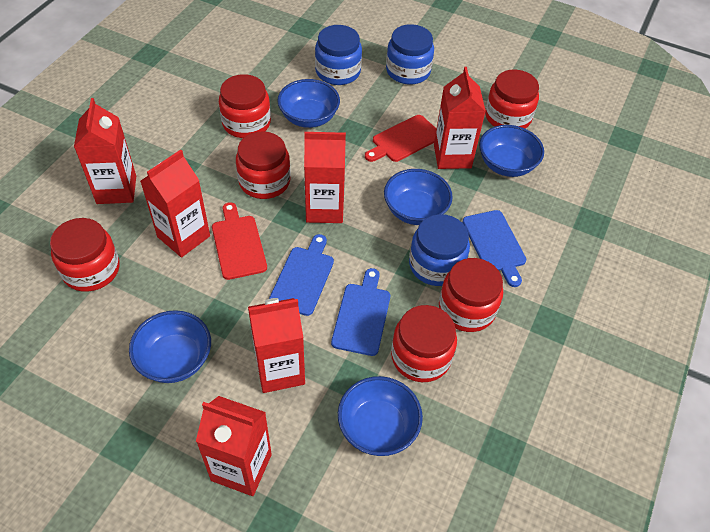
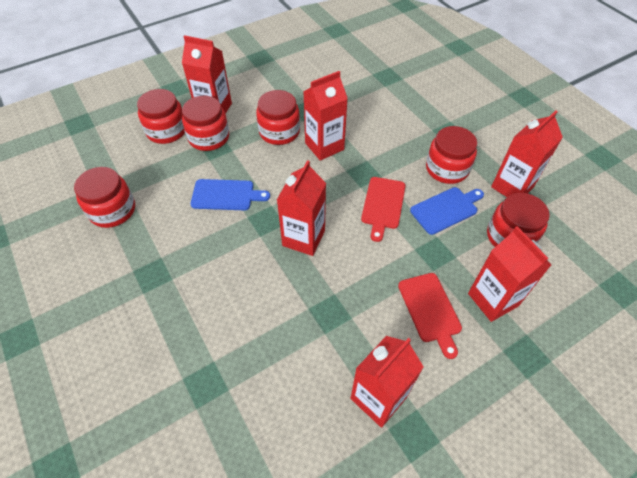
blue bowl: [129,310,211,383] [277,79,340,128] [338,376,423,456] [384,169,453,225] [479,125,544,177] = 5 -> none = 0
blue cutting board: [269,234,334,316] [331,268,390,356] [462,210,526,287] = 3 -> [191,179,270,210] [410,187,484,235] = 2
blue jar: [315,25,362,85] [386,24,434,85] [409,214,470,286] = 3 -> none = 0

